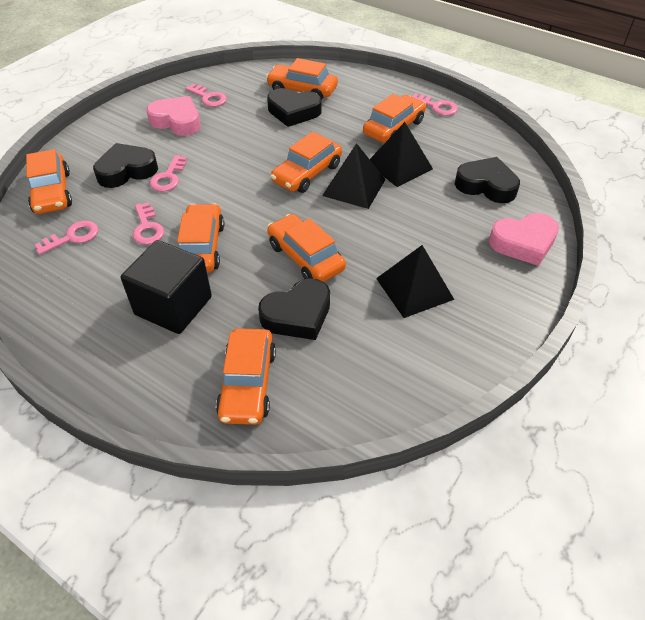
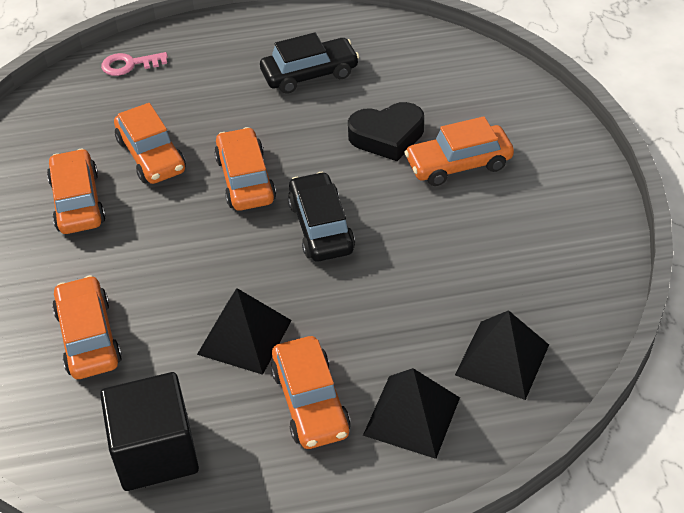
black car: none = 0 -> [260,33,359,94] [288,172,355,261] = 2
black heart: [93,143,158,188] [258,278,330,340] [267,88,322,127] [455,157,520,203] = 4 -> [348,102,424,161] = 1
orange car: [26,149,72,214] [177,204,224,273] [216,328,276,425] [266,58,338,99] [267,214,346,282] [271,132,342,193] [363,94,426,143] = 7 -> [47,148,106,234] [52,275,122,379] [114,103,186,184] [214,127,276,211] [271,336,351,449] [404,116,514,186] = 6
pink heart: [146,96,200,136] [489,213,559,266] = 2 -> none = 0
pink key: [35,221,98,255] [132,202,164,245] [150,155,187,192] [185,84,227,107] [411,93,458,116] = 5 -> [101,52,168,76] = 1

